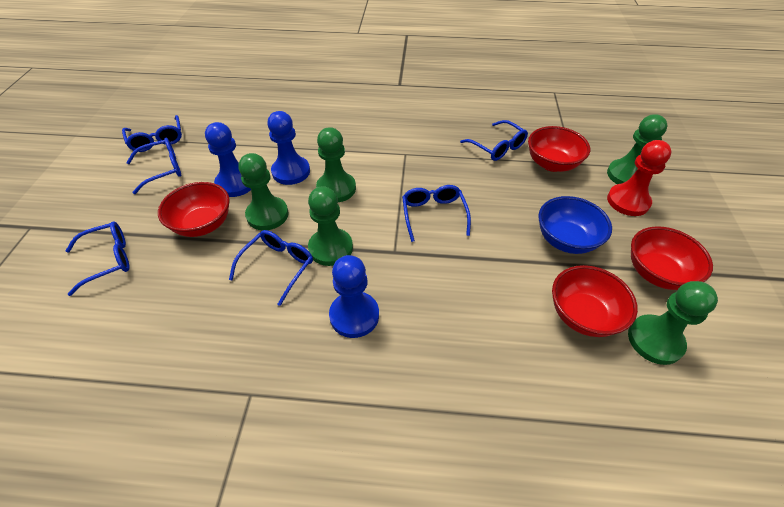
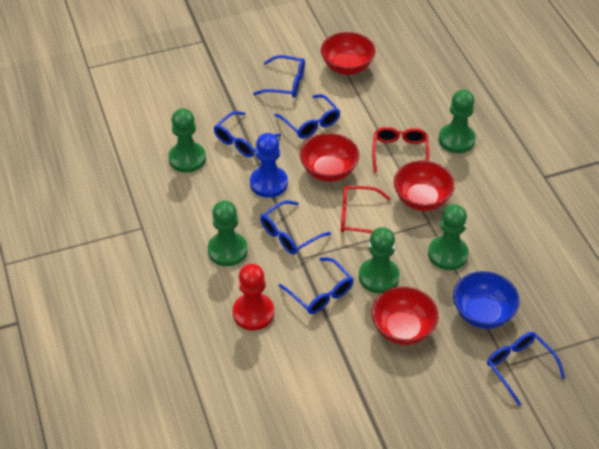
blue pawn: [205,122,251,197] [267,111,310,185] [329,255,379,338] = 3 -> [250,133,288,198] = 1
red glasses: none = 0 -> [341,186,391,233] [372,127,429,173] = 2

